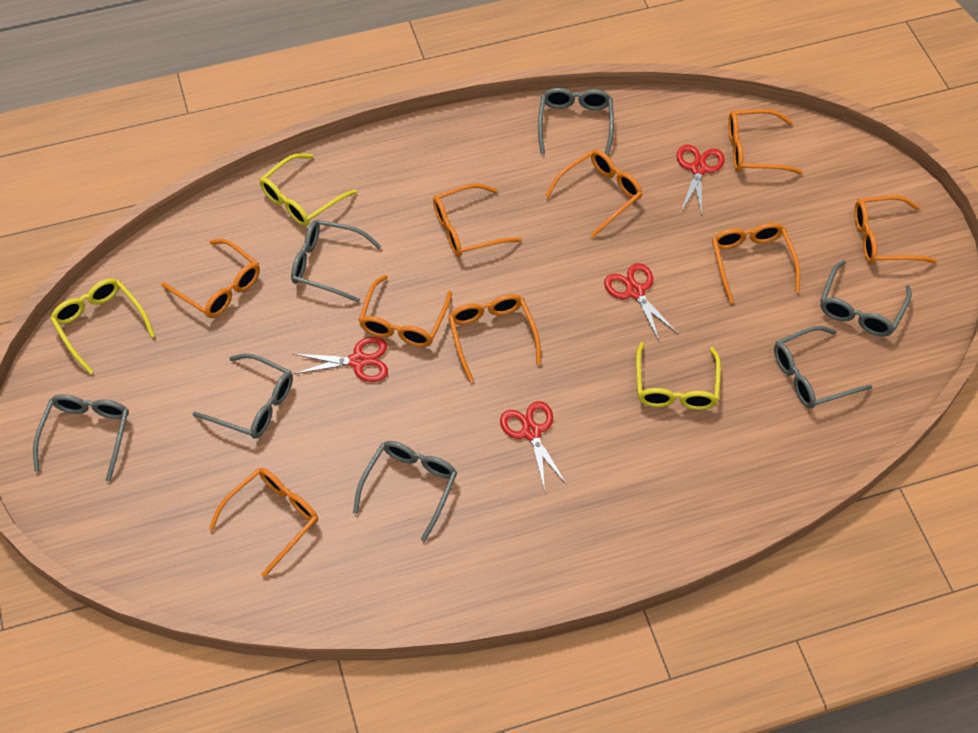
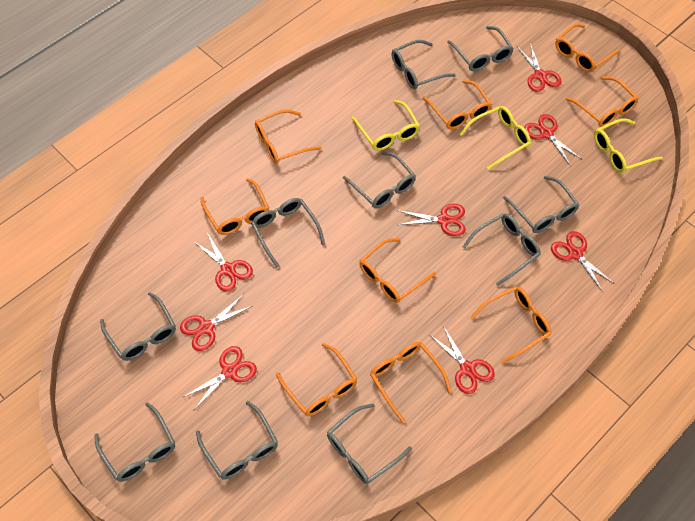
grey glasses: [33,394,129,482] [193,353,293,439] [291,220,381,303] [353,441,457,542] [538,88,614,157] [774,326,873,408] [820,260,912,336] = 7 -> [94,402,175,482] [100,292,176,361] [196,401,278,480] [251,198,325,268] [327,403,412,484] [343,151,416,208] [392,40,456,89] [447,26,514,71] [463,213,541,286] [503,176,580,233] = 10
red scissors: [293,337,388,382] [500,401,567,491] [604,263,678,341] [676,145,725,216] = 4 -> [180,294,252,351] [182,346,257,410] [193,233,253,292] [398,204,466,236] [430,326,495,394] [517,43,562,92] [524,114,583,166] [551,231,615,292] = 8

